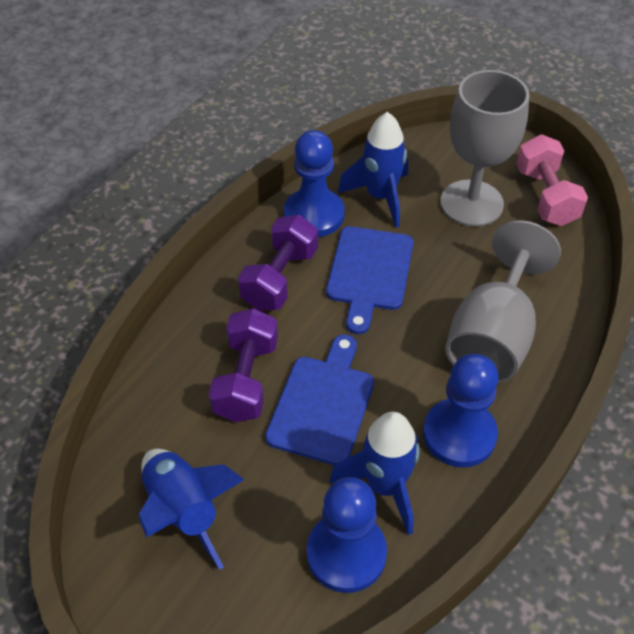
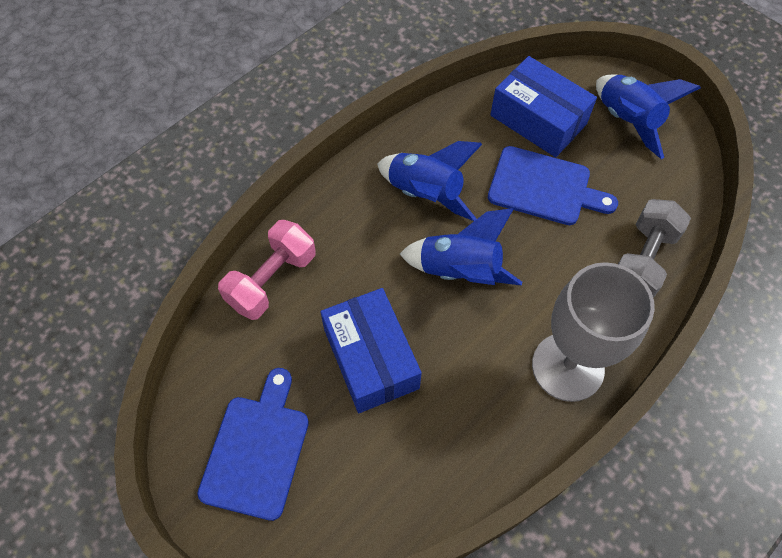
blue box: none = 0 -> [320,288,422,413] [490,56,597,157] = 2
blue pawn: [284,130,344,237] [307,477,387,593] [423,354,499,468] = 3 -> none = 0
grey dumbbell: none = 0 -> [618,199,691,298] = 1
grey goblet: [440,70,529,227] [445,220,561,383] = 2 -> [532,262,655,402] = 1
purple dumbbell: [209,308,278,422] [238,215,318,311] = 2 -> none = 0

